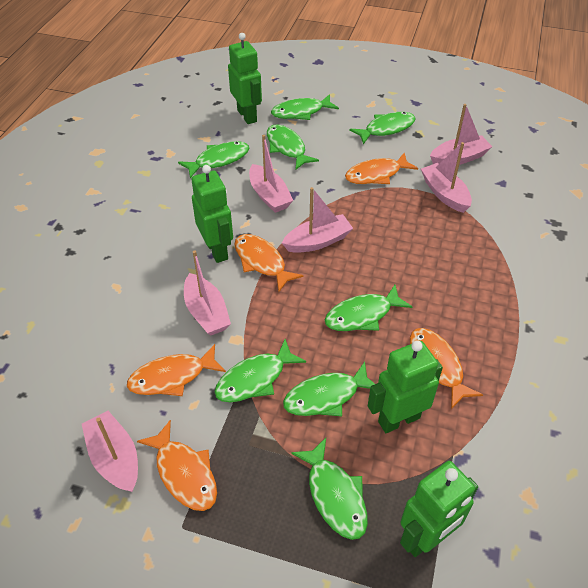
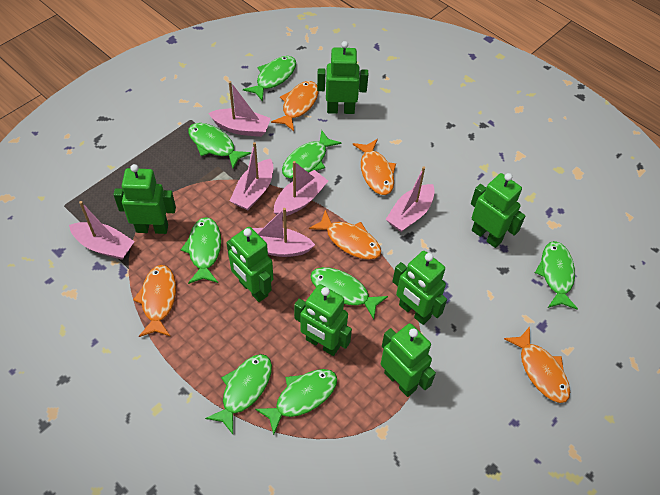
green robot: [191,165,233,263] [228,33,262,124] [368,340,443,433] [400,461,478,557] = 4 -> [113,164,176,234] [226,227,273,302] [294,284,352,356] [317,41,368,114] [381,323,436,397] [392,251,447,325] [471,173,525,248] = 7

